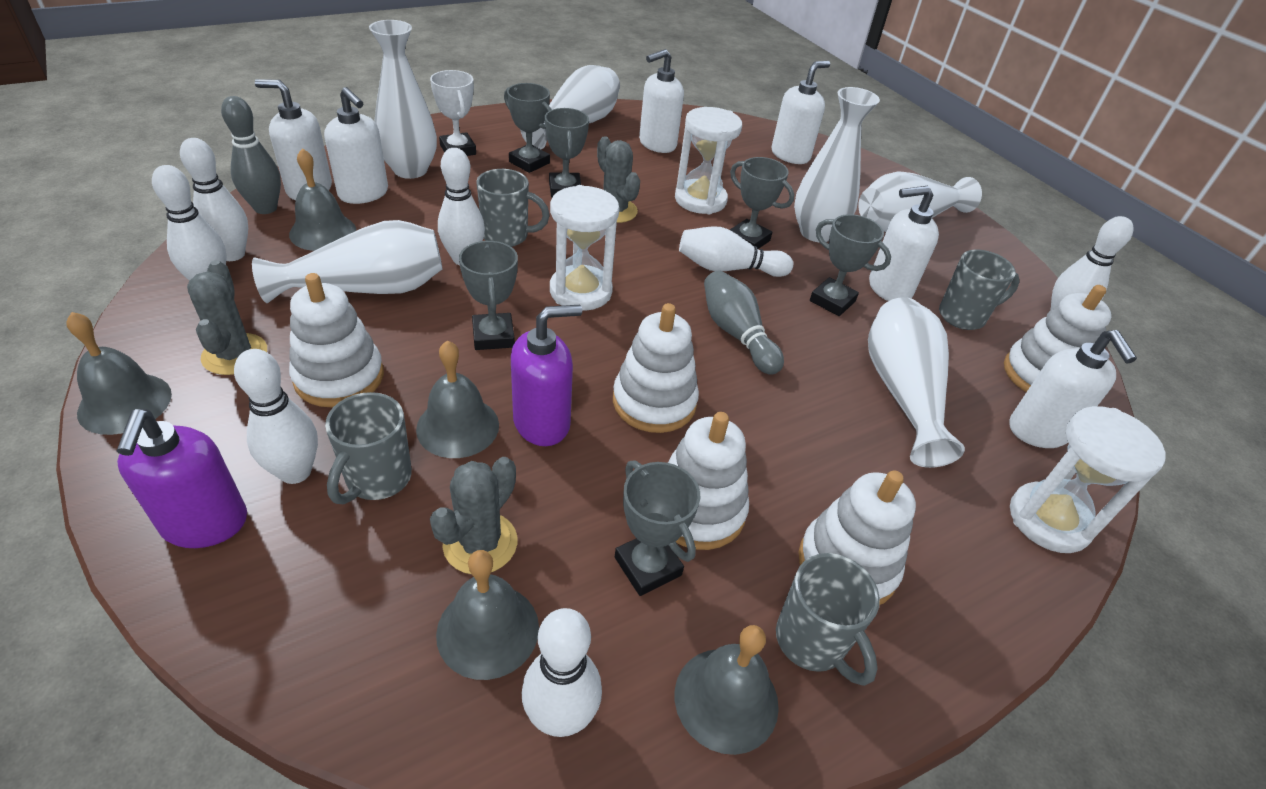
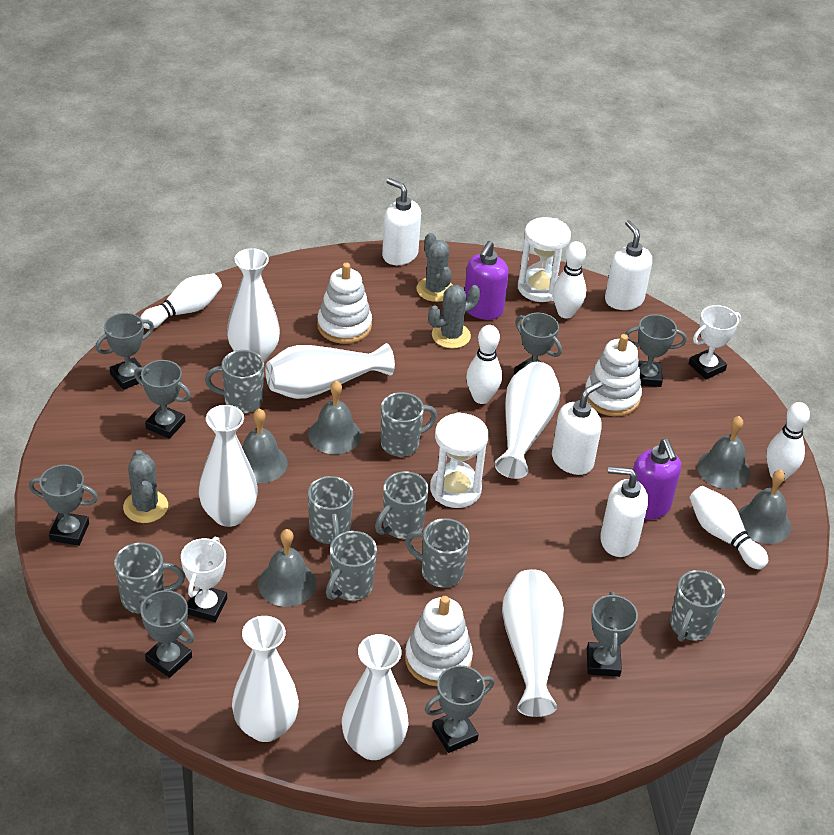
grey bowling pin: [221,96,281,214] [704,270,784,375] = 2 -> none = 0
grey mug: [325,392,412,504] [476,169,549,247] [776,553,880,686] [939,250,1020,330] = 4 -> [114,543,185,614] [205,350,264,413] [308,476,353,544] [326,531,377,601] [375,471,429,539] [381,392,437,457] [405,518,470,587] [670,570,725,642] = 8
grey trophy: [459,240,518,350] [504,83,552,173] [545,108,589,197] [615,460,700,596] [730,157,794,249] [810,214,891,316] = 6 -> [29,465,98,546] [95,313,154,390] [134,360,191,439] [137,590,194,678] [425,665,494,753] [514,312,562,375] [587,592,638,677] [625,314,687,387] = 8
white bowling pin: [152,165,227,281] [180,138,248,261] [234,349,318,484] [438,148,485,265] [522,608,602,737] [679,226,793,277] [1051,216,1133,309] = 7 -> [140,273,222,329] [466,325,502,404] [552,241,586,319] [690,486,768,569] [766,402,810,481] = 5
white hourglass: [550,185,619,311] [675,107,742,214] [1010,406,1166,553] = 3 -> [430,412,489,508] [518,217,571,302] = 2
white soap dispenser: [255,79,332,200] [324,87,388,204] [639,49,684,153] [772,61,830,164] [869,186,939,301] [1009,330,1137,448] = 6 -> [382,178,421,265] [552,381,603,475] [600,466,648,557] [605,220,652,310] = 4
white stacking toy: [289,273,384,407] [613,303,699,433] [667,412,749,550] [799,470,916,605] [1004,285,1112,392] = 5 -> [317,263,372,344] [405,596,473,686] [585,334,642,416] = 3
white trophy: [430,70,476,156] = 1 -> [181,537,227,622] [689,305,741,379] = 2
white vase: [252,220,442,303] [369,20,437,179] [520,65,620,149] [794,87,880,242] [858,172,982,232] [868,297,965,468] = 6 -> [199,405,258,527] [227,248,280,362] [232,616,299,742] [265,343,395,399] [342,634,409,760] [494,362,560,479] [502,569,564,717] = 7

